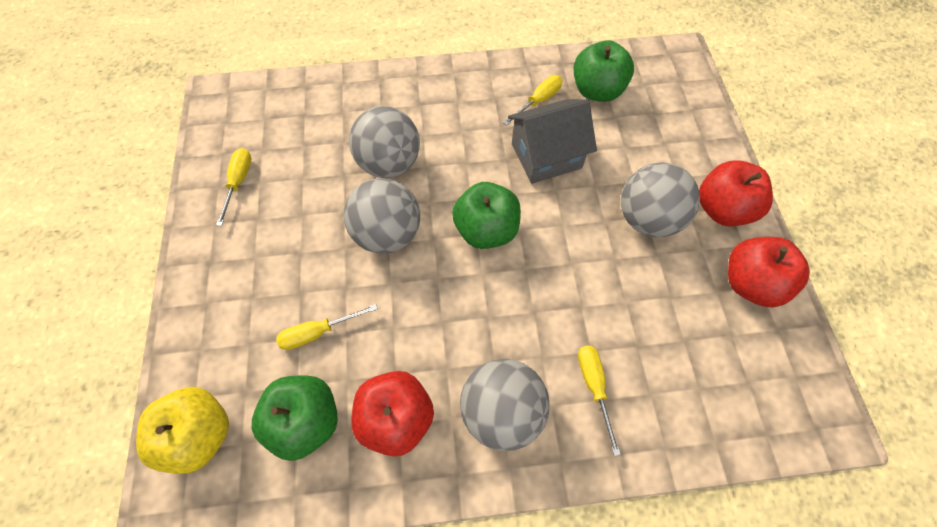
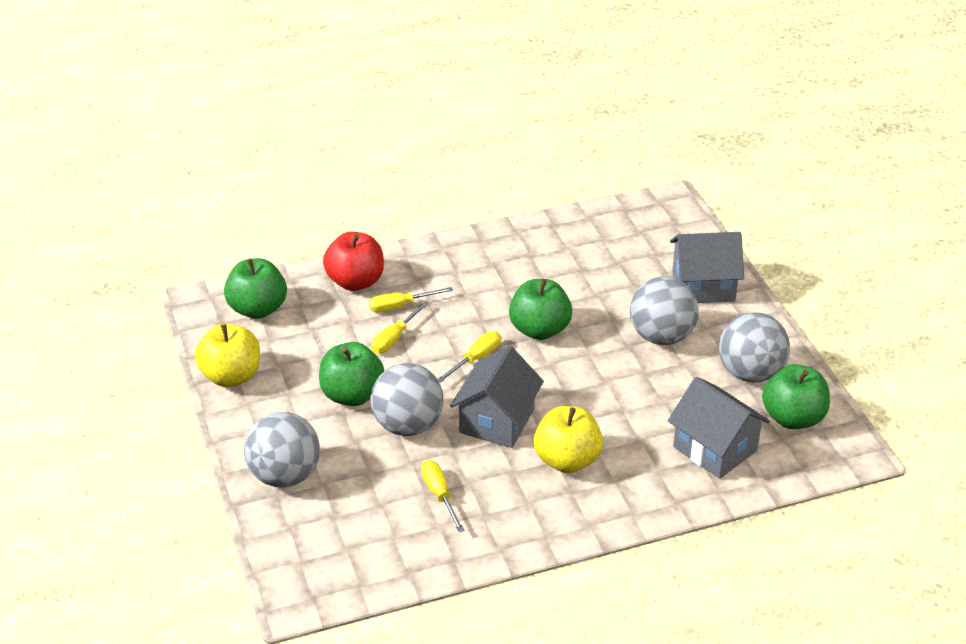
green apple: [252,375,338,461] [452,182,521,249] [574,40,634,102] = 3 -> [224,258,287,319] [319,342,384,406] [509,279,572,340] [762,364,830,429] = 4
grey house: [508,99,597,184] = 1 -> [450,346,544,448] [668,377,770,479] [670,232,744,303] = 3
red apple: [351,371,434,456] [699,161,773,226] [728,237,810,307] = 3 -> [323,232,384,291] = 1
yellow apple: [136,387,229,474] = 1 -> [195,324,260,387] [534,406,603,473] = 2

